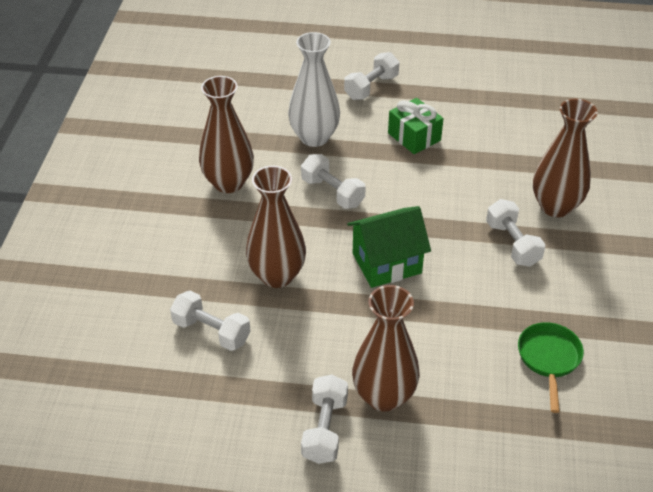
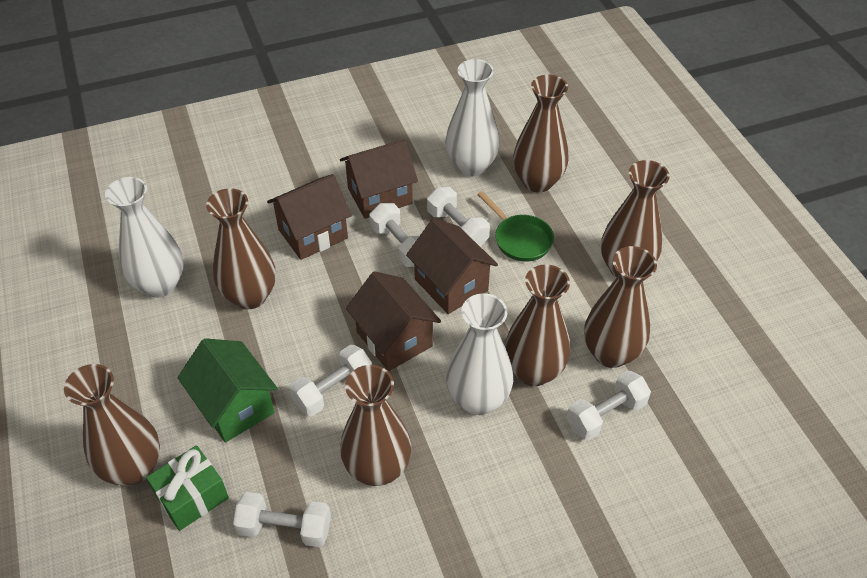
brown house: none = 0 -> [267,174,352,260] [340,139,418,219] [346,271,441,371] [406,219,498,314] = 4
brown vase: [199,76,254,193] [246,166,306,288] [352,285,420,412] [533,99,598,217] = 4 -> [64,364,160,485] [206,188,276,309] [340,365,411,486] [505,264,570,386] [513,75,569,193] [584,246,657,368] [601,160,670,278] = 7
white vase: [288,32,340,147] = 1 -> [105,177,184,298] [445,59,500,177] [446,293,513,415] = 3

